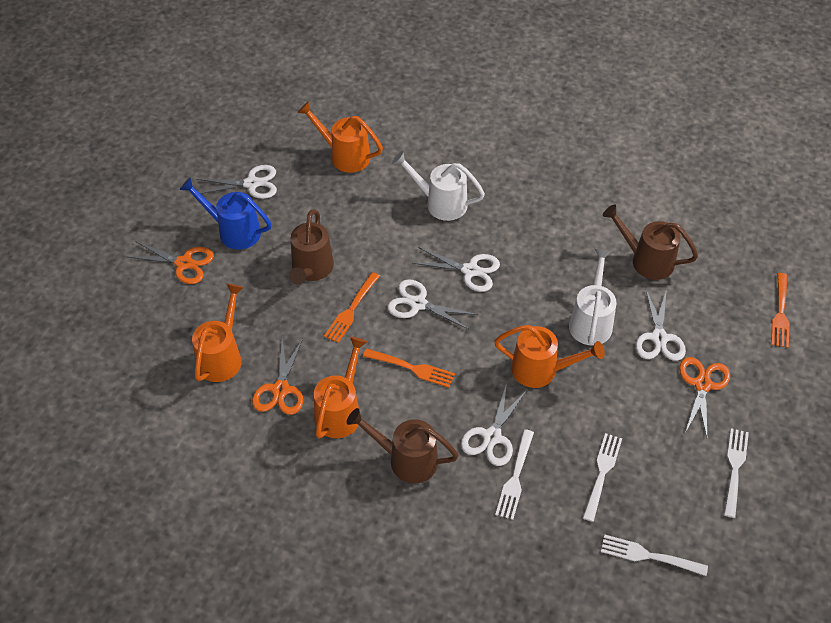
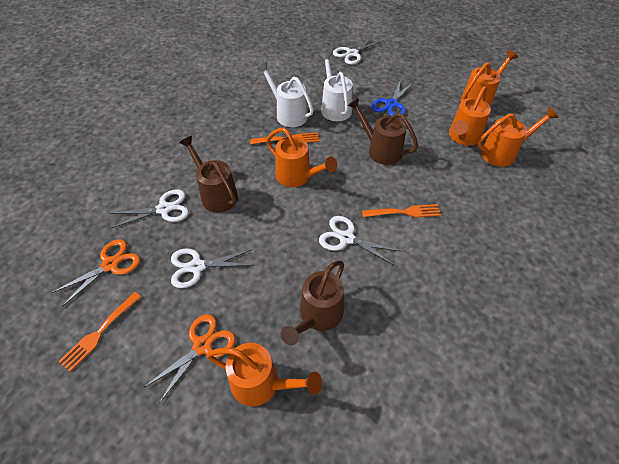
blue scissors: none = 0 -> [371,79,414,118] = 1
blue watering can: [180,177,271,250] = 1 -> none = 0
orange scissors: [129,241,214,284] [252,338,303,415] [679,357,730,437] = 3 -> [51,239,140,307] [144,314,236,403] = 2
orange watering can: [192,283,244,382] [297,101,383,173] [314,337,367,439] [494,325,605,388] = 4 -> [206,343,322,406] [266,128,337,187] [449,87,491,145] [460,50,518,108] [477,107,558,167] = 5
white fork: [495,429,534,520] [583,433,622,522] [601,535,708,576] [724,428,749,518] = 4 -> none = 0
white scissors: [196,165,277,199] [388,279,478,330] [413,247,500,292] [461,383,527,466] [636,288,686,361] = 5 -> [110,190,189,228] [171,248,252,288] [319,216,400,266] [333,36,382,65] = 4

